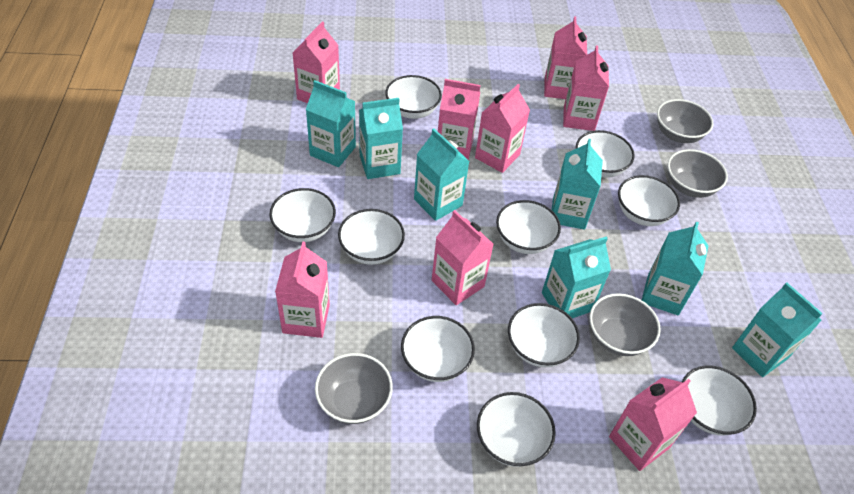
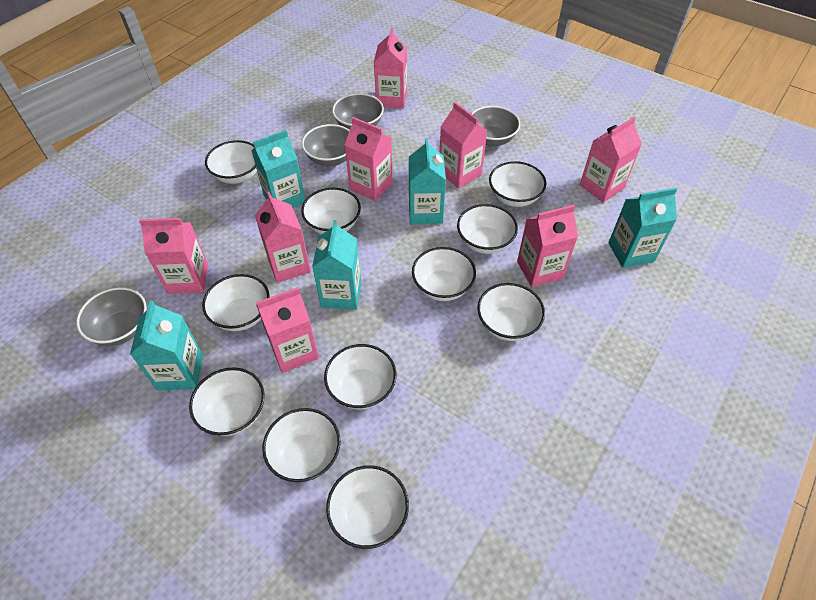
turquoise carton: [306,80,356,167] [359,98,403,179] [414,128,469,221] [542,237,611,318] [552,139,603,230] [642,222,709,315] [732,282,823,377] = 7 -> [130,300,203,391] [252,130,305,208] [312,220,361,310] [409,138,446,224] [608,187,677,268] = 5
white bowl: [269,188,336,242] [338,209,405,265] [385,75,442,119] [401,316,475,382] [477,392,556,467] [496,200,561,254] [508,303,580,367] [576,130,635,178] [618,175,680,226] [682,365,757,435] = 10 -> [189,367,265,436] [202,274,270,331] [205,140,257,184] [262,408,340,482] [301,188,361,234] [324,344,396,409] [326,465,409,549] [412,247,476,301] [457,204,518,254] [477,283,545,341] [489,161,546,207] = 11

